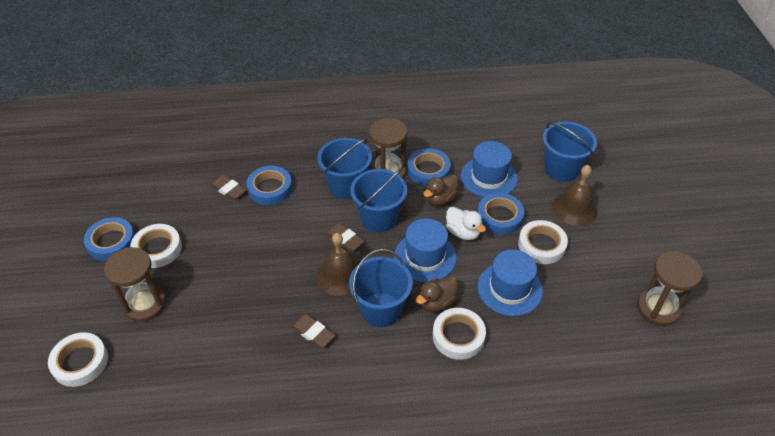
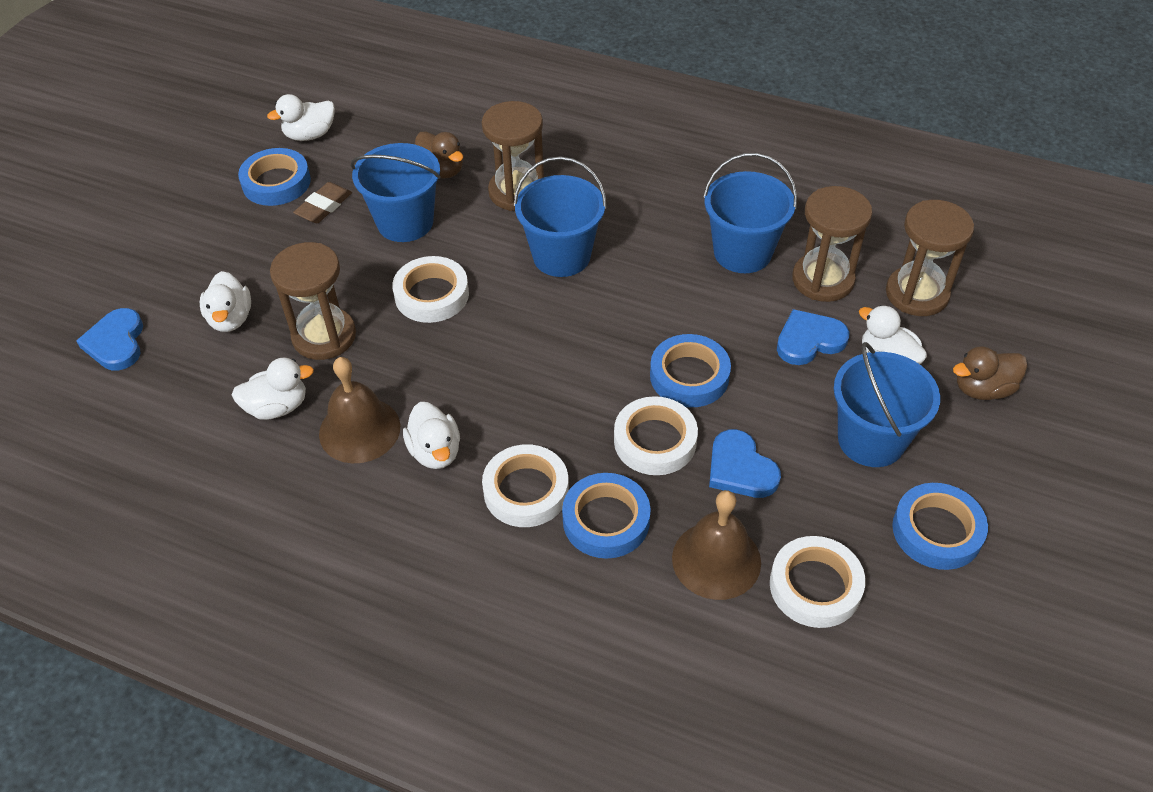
blue hat: [394,219,457,282] [461,141,518,197] [478,250,543,316] = 3 -> none = 0
blue heart: none = 0 -> [76,308,143,371] [709,429,781,498] [777,309,849,365] = 3
brown eraser: [210,175,247,200] [291,314,335,348] [325,223,365,252] = 3 -> [293,182,352,223] = 1
brown hourglass: [104,247,166,322] [369,118,407,179] [637,252,702,326] = 3 -> [270,242,356,360] [482,101,544,211] [792,186,872,302] [886,200,974,316] = 4
white duck: [446,207,486,240] = 1 -> [200,271,251,332] [232,357,314,420] [267,94,335,141] [403,402,460,469] [859,305,927,364] = 5

